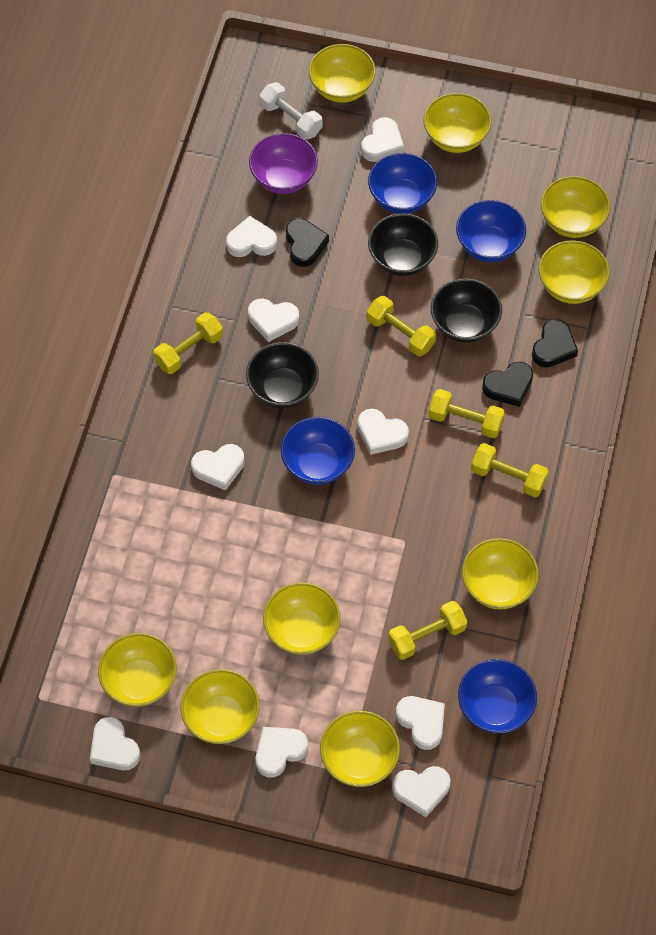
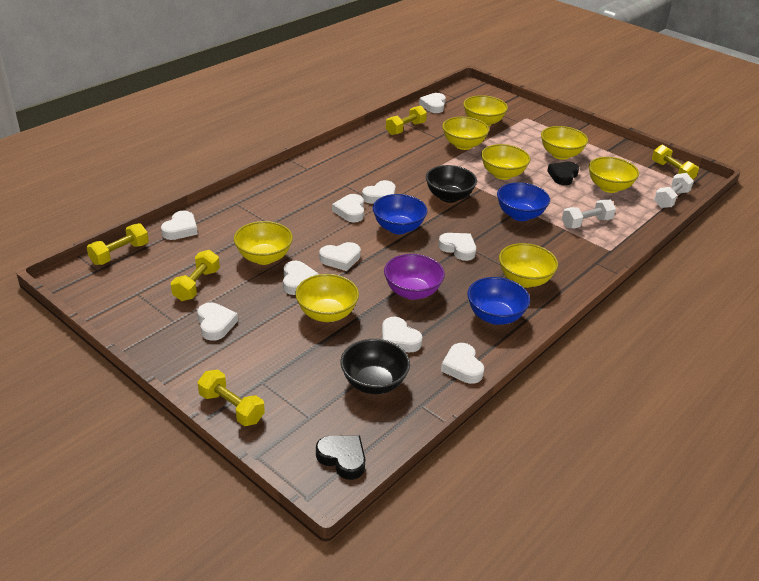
black bowl: [246,342,319,408] [368,213,438,276] [431,278,502,343] = 3 -> [341,339,410,394] [426,165,477,203] = 2
black heart: [286,218,329,267] [482,362,533,407] [532,319,578,367] = 3 -> [316,435,365,480] [547,162,579,185] = 2
blue bowl: [281,417,355,485] [368,153,437,214] [456,200,526,262] [458,659,537,733] = 4 -> [373,194,427,234] [467,277,530,325] [497,182,550,221] = 3
white dumbbell: [260,82,322,140] = 1 -> [562,199,616,229] [654,173,694,208] = 2
white heart: [90,717,140,771] [191,444,245,490] [226,216,277,257] [248,299,299,342] [256,727,308,778] [358,409,409,455] [361,117,404,162] [392,766,450,817] [396,696,445,750] = 9 -> [161,211,198,240] [197,302,238,341] [283,261,319,295] [319,242,361,271] [332,194,364,223] [362,180,396,204] [382,317,423,352] [419,93,446,113] [438,233,476,261] [441,343,484,384] = 10
yellow bowl: [98,633,177,707] [180,669,260,744] [263,582,341,655] [309,44,376,103] [320,711,400,787] [424,93,492,153] [462,538,539,609] [539,240,610,304] [541,176,610,238] = 9 -> [234,221,293,265] [295,274,359,322] [442,117,489,150] [463,95,508,126] [481,144,530,180] [499,243,558,288] [541,126,588,160] [589,157,639,193] = 8

